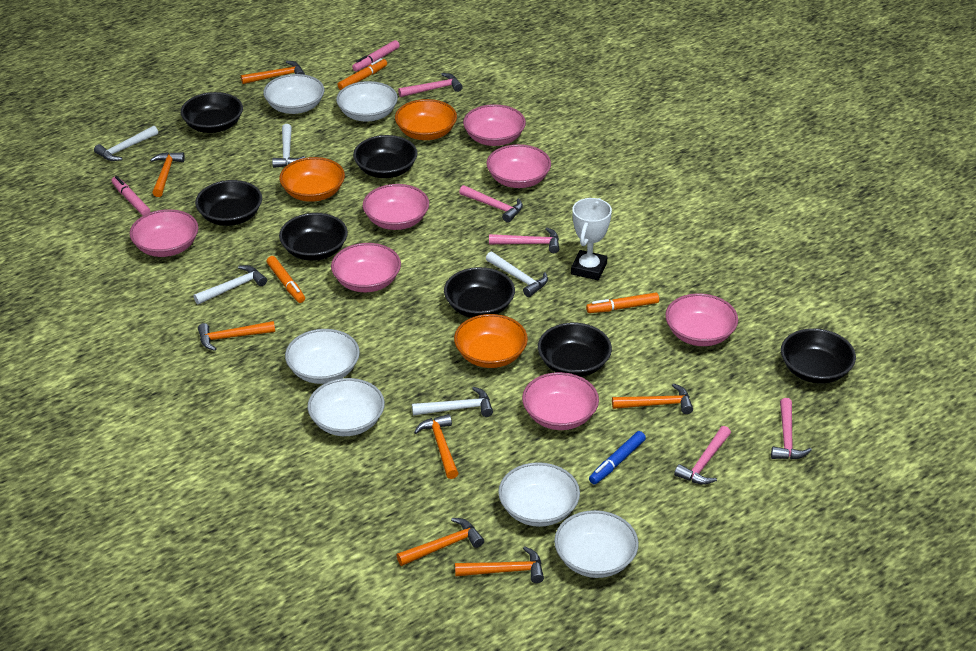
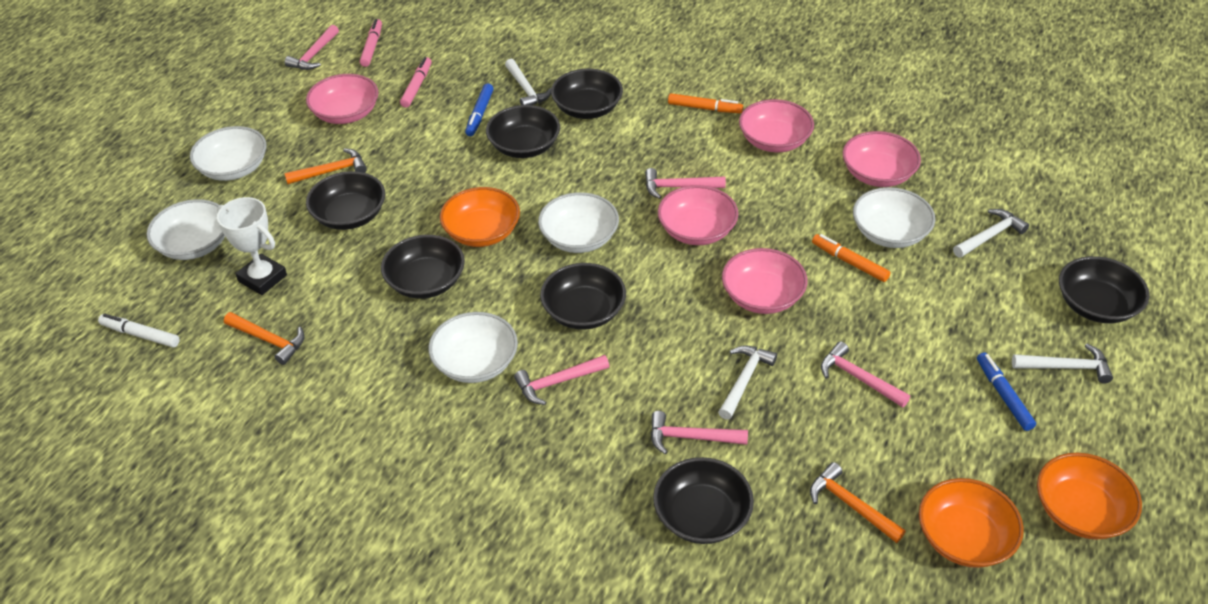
blue marker: [589,431,646,484] = 1 -> [465,83,494,136] [977,352,1036,431] = 2
orange hammer: [150,152,185,197] [198,321,275,351] [241,61,305,84] [397,518,484,566] [414,414,459,479] [455,547,544,583] [612,383,693,414] = 7 -> [224,312,304,365] [284,148,367,184] [810,462,906,543] = 3
orange marker: [266,256,305,303] [338,58,387,90] [586,292,659,313] = 3 -> [668,93,743,113] [812,234,890,282] = 2
pink bowl: [130,209,198,257] [331,243,401,292] [363,184,429,230] [463,104,526,146] [486,144,551,188] [522,372,599,430] [665,293,738,346] = 7 -> [306,74,379,124] [658,185,738,245] [722,248,807,314] [739,99,814,152] [843,131,921,187] = 5
white bowl: [263,74,324,114] [285,329,360,384] [307,378,385,436] [336,81,398,122] [498,462,580,527] [554,510,639,578] = 6 -> [147,199,225,260] [190,126,267,181] [429,312,518,383] [538,192,619,253] [853,187,935,248] = 5
white hammer: [94,126,158,161] [193,265,267,304] [272,124,305,168] [412,387,493,417] [486,252,548,297] = 5 -> [505,59,551,105] [718,345,777,420] [953,209,1029,258] [1012,344,1113,384] = 4
white marker: none = 0 -> [98,313,180,348] = 1

